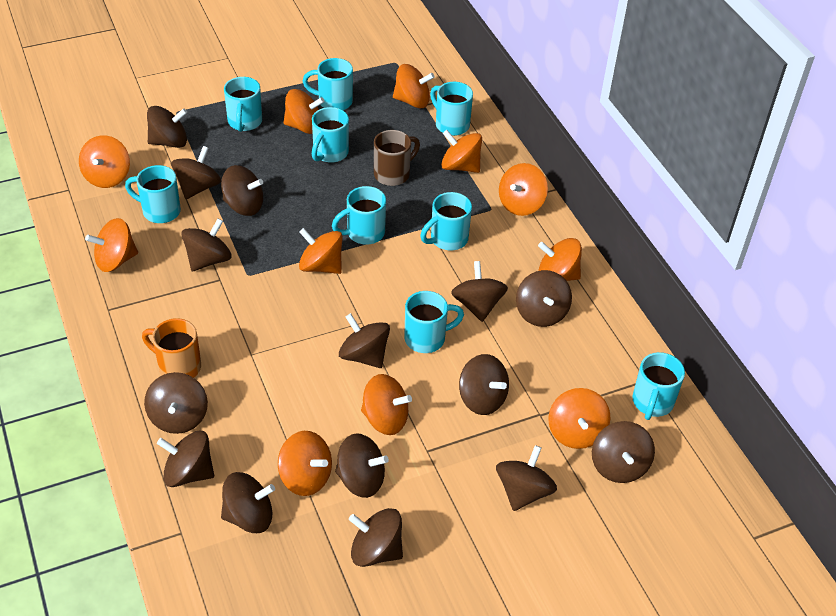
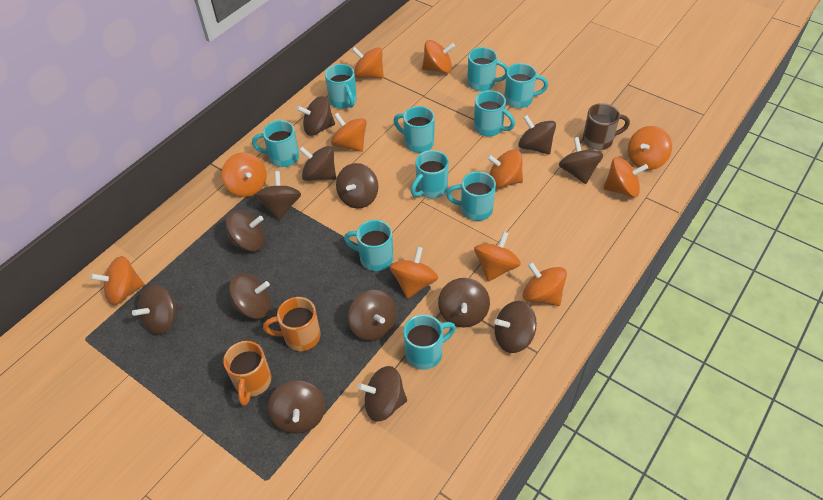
brown spinning top: [144,372,208,434] [147,106,187,148] [157,431,214,487] [171,146,221,199] [181,218,232,271] [221,165,263,216] [221,472,275,533] [335,433,389,498] [339,313,390,368] [349,508,403,567] [451,261,508,322] [459,354,509,415] [496,445,557,511] [516,270,572,327] [592,421,655,483] = 15 -> [132,284,179,335] [225,210,265,251] [229,273,271,319] [255,171,301,220] [268,380,325,434] [297,96,335,136] [299,146,336,181] [336,163,378,209] [348,290,397,341] [358,366,407,422] [438,278,490,328] [494,301,537,353] [518,115,556,154] [559,137,603,184] = 14
orange mug: [142,318,201,378] = 1 -> [223,341,271,406] [263,297,321,351] = 2
turquoise mug: [125,165,181,223] [224,77,262,132] [303,58,353,110] [312,107,349,163] [332,186,386,245] [404,291,464,353] [420,192,472,251] [430,82,473,136] [632,352,685,420] = 9 -> [252,120,299,167] [325,64,357,109] [344,220,393,271] [393,106,435,153] [403,314,456,370] [411,150,449,199] [446,171,496,221] [467,47,508,91] [474,90,515,137] [504,63,548,108] = 10

